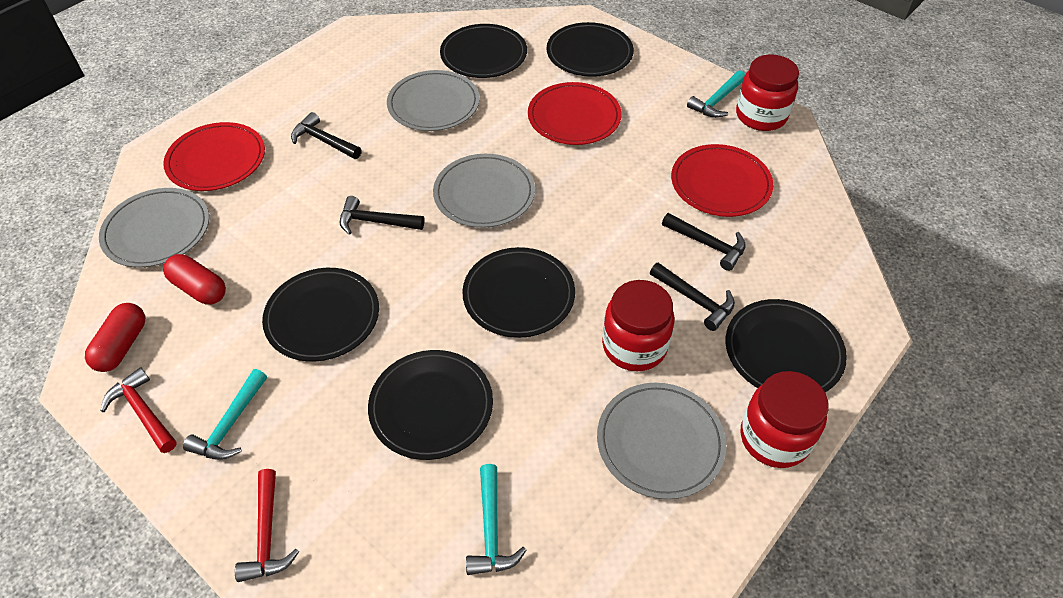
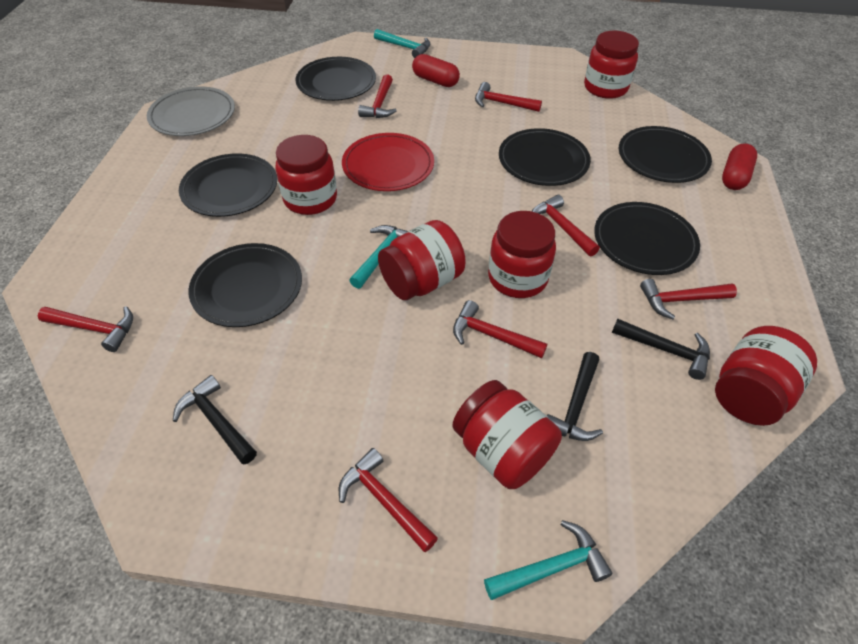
black hammer: [291,112,362,159] [340,196,424,235] [650,263,735,331] [662,213,746,271] = 4 -> [173,375,257,464] [547,352,603,441] [612,319,710,380] = 3
grey plate: [99,188,209,267] [387,70,480,131] [433,154,535,228] [597,383,726,499] = 4 -> [147,87,235,136] = 1
red hammer: [100,367,177,453] [235,469,299,582] = 2 -> [38,307,133,352] [339,448,438,552] [358,74,397,118] [453,300,547,358] [475,82,542,112] [532,195,600,256] [640,279,737,319] = 7
red jar: [602,280,674,371] [736,54,799,131] [741,371,829,468] = 3 -> [275,135,337,215] [378,220,466,300] [453,380,562,489] [488,211,556,298] [584,31,639,99] [715,326,817,426] = 6
red plate: [163,122,265,191] [528,82,622,145] [671,144,773,217] = 3 -> [342,133,434,191] = 1

